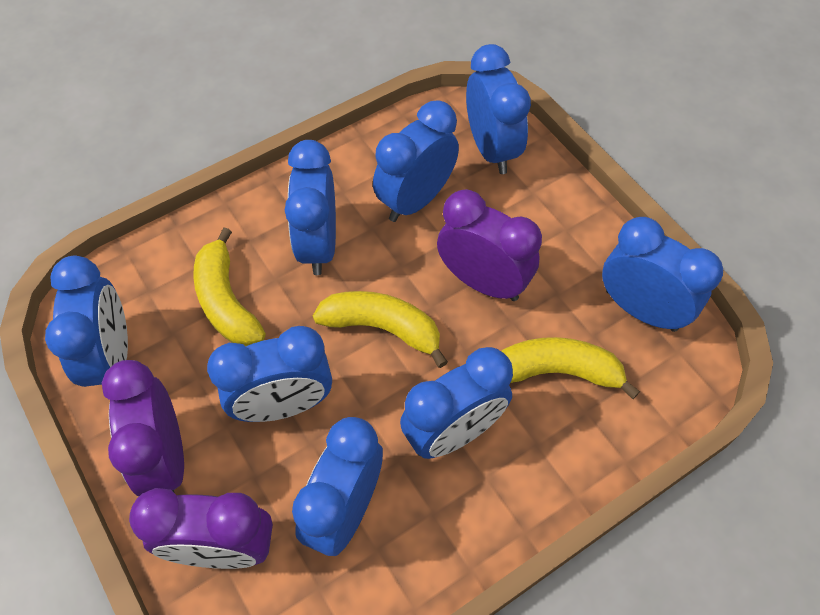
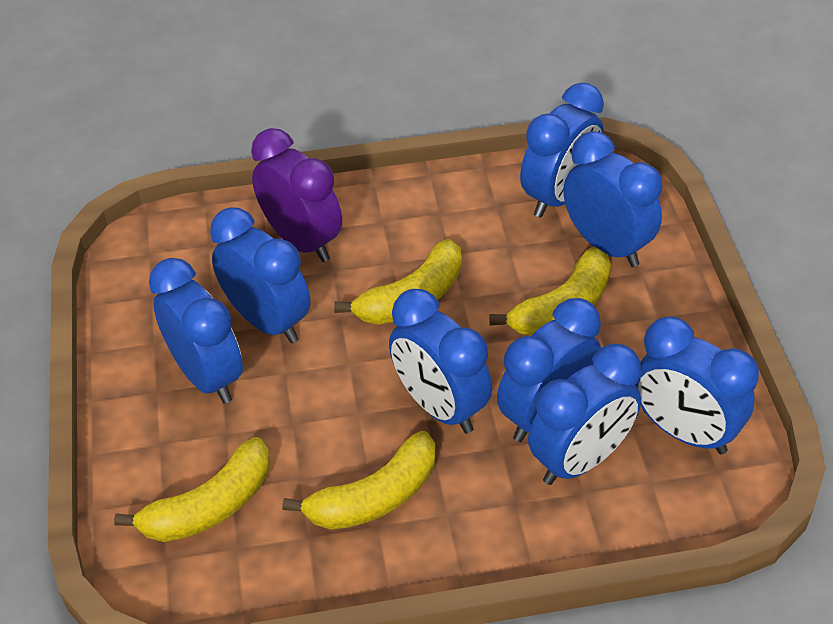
purple clock: [102,360,184,496] [129,488,273,569] [437,189,542,301] = 3 -> [251,128,342,262] = 1
yellow banana: [193,227,266,346] [313,291,448,368] [501,337,640,399] = 3 -> [114,437,270,542] [282,431,436,530] [334,239,462,325] [489,247,611,335] = 4

